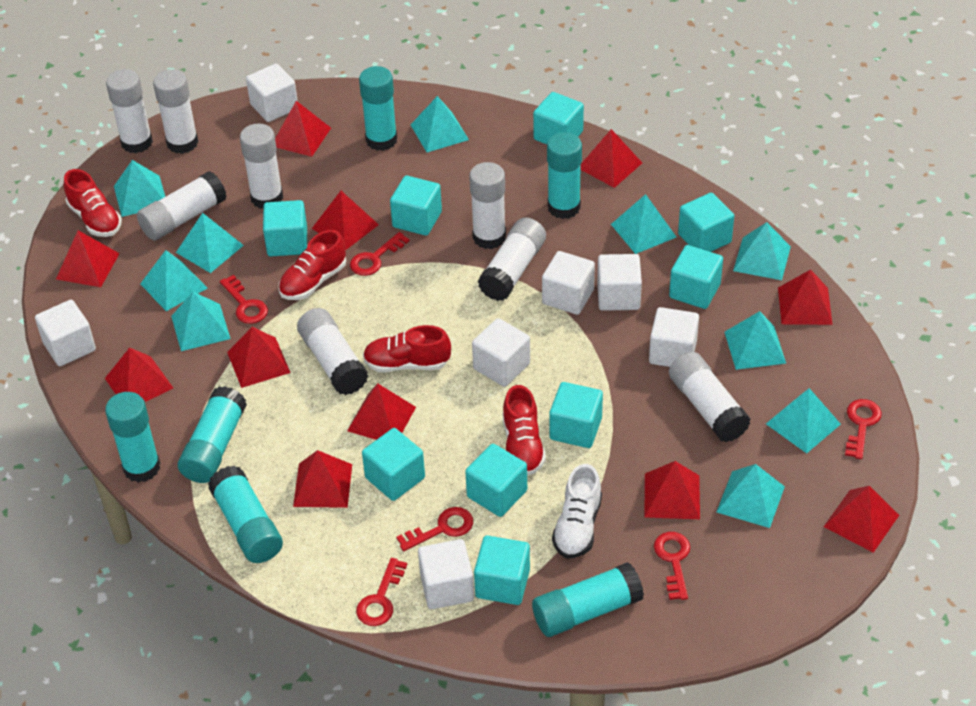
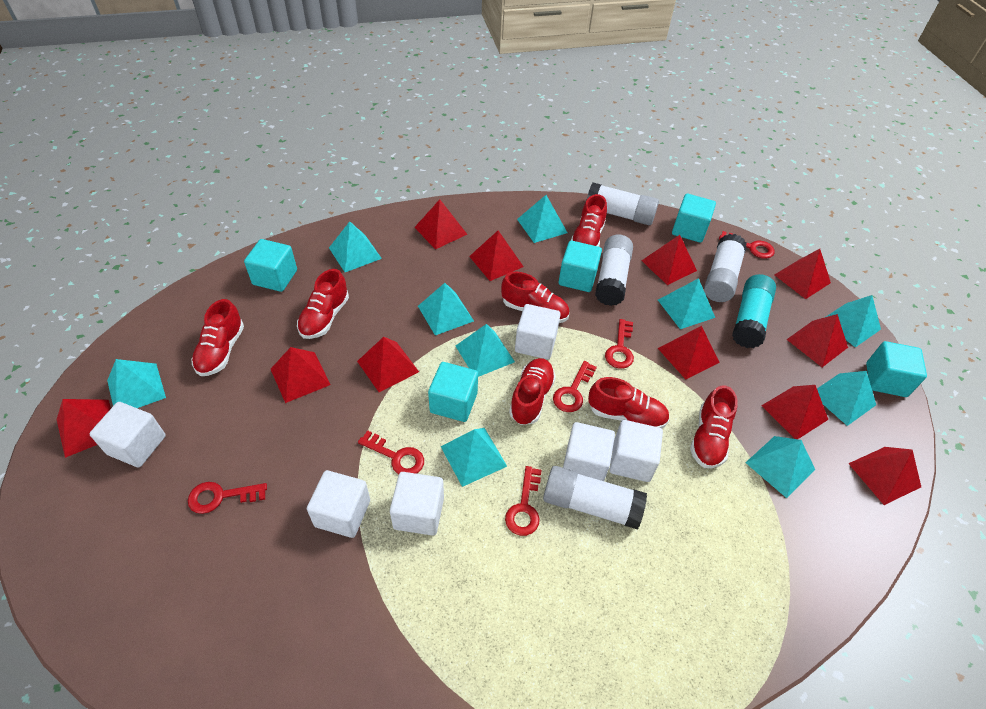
red shoe: [64,169,122,237] [279,230,346,300] [363,325,451,372] [503,385,546,476] = 4 -> [191,299,244,376] [297,269,349,339] [501,272,569,323] [509,358,556,425] [571,194,607,247] [588,377,669,428] [690,385,738,469] = 7
turquoise cube: [263,200,307,256] [362,428,425,501] [390,176,442,236] [465,444,527,517] [474,536,530,605] [533,92,584,145] [550,382,603,448] [669,245,723,309] [678,193,734,252] = 9 -> [244,239,297,292] [428,362,478,422] [559,241,602,292] [672,194,716,243] [866,341,927,397] = 5
turquoise glue stick: [105,392,160,483] [178,386,247,483] [208,466,283,563] [359,66,397,151] [532,562,644,637] [547,132,582,219] = 6 -> [732,274,776,348] = 1
white cube: [35,300,96,366] [246,64,298,122] [418,539,474,609] [472,318,530,387] [542,251,595,315] [597,254,642,311] [649,307,699,367] = 7 -> [89,402,166,468] [307,470,370,538] [390,472,444,536] [515,304,561,359] [563,422,615,481] [610,420,663,482] = 6
white glue stick: [106,69,153,153] [137,171,227,241] [153,69,198,154] [240,124,283,209] [297,308,368,395] [469,162,506,249] [478,217,546,301] [669,351,751,442] = 8 -> [543,466,647,530] [586,183,659,225] [595,235,633,306] [704,234,747,302] = 4
white shoe: [552,464,602,559] = 1 -> none = 0

